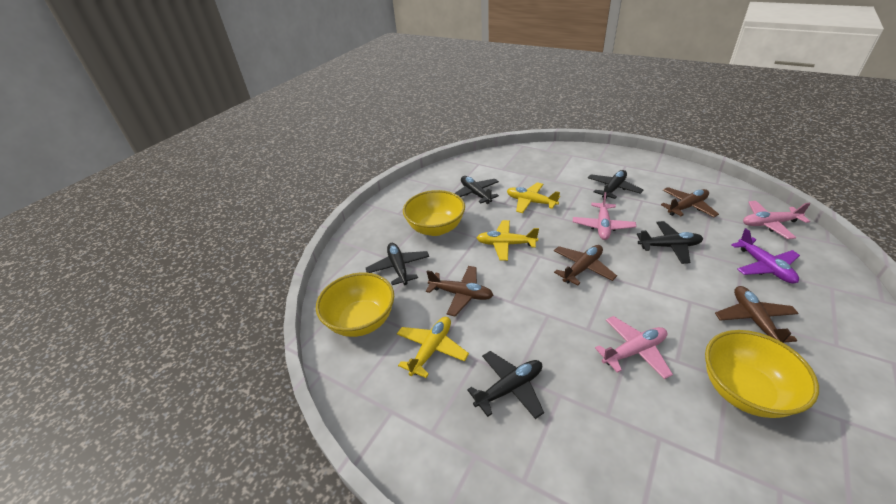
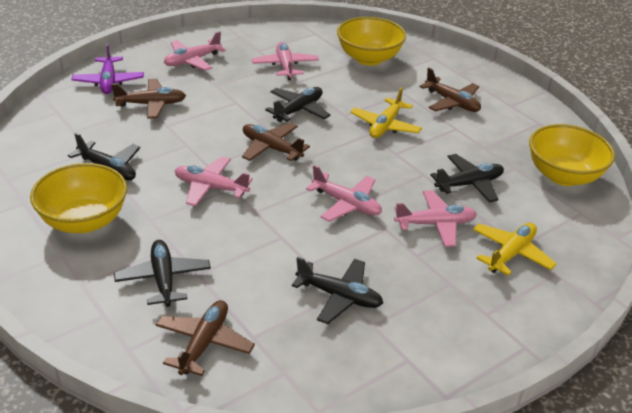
pink plane: [573,192,636,240] [595,316,673,379] [743,201,811,239] = 3 -> [164,31,226,71] [175,157,253,206] [252,42,319,80] [306,165,382,222] [394,190,477,247] = 5
yellow plane: [397,317,469,378] [477,220,539,261] [507,182,560,213] = 3 -> [350,87,422,138] [473,223,557,276] = 2

